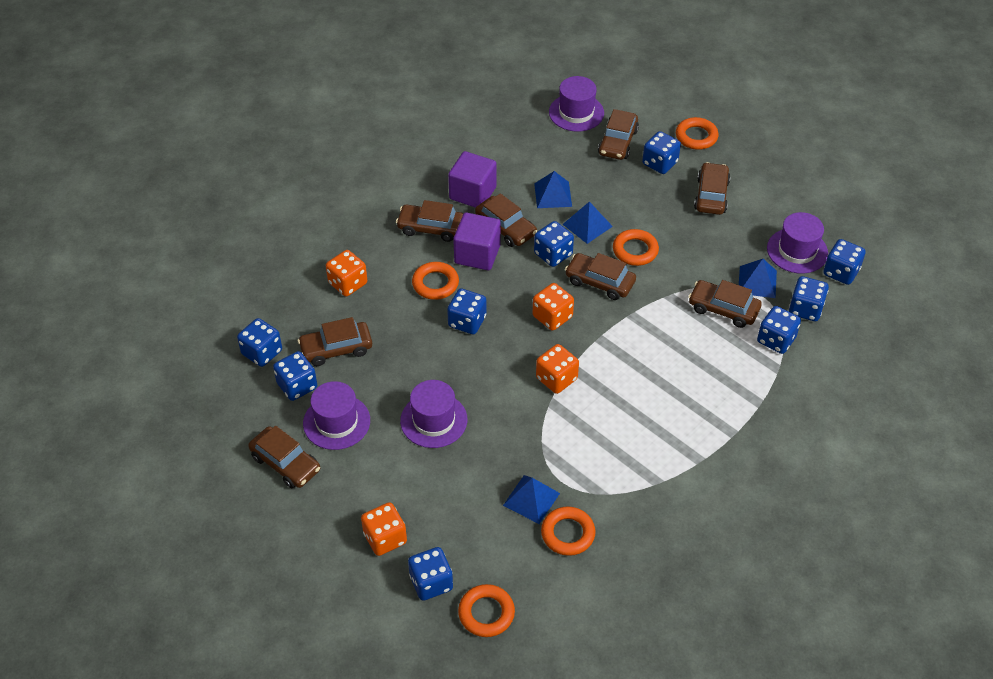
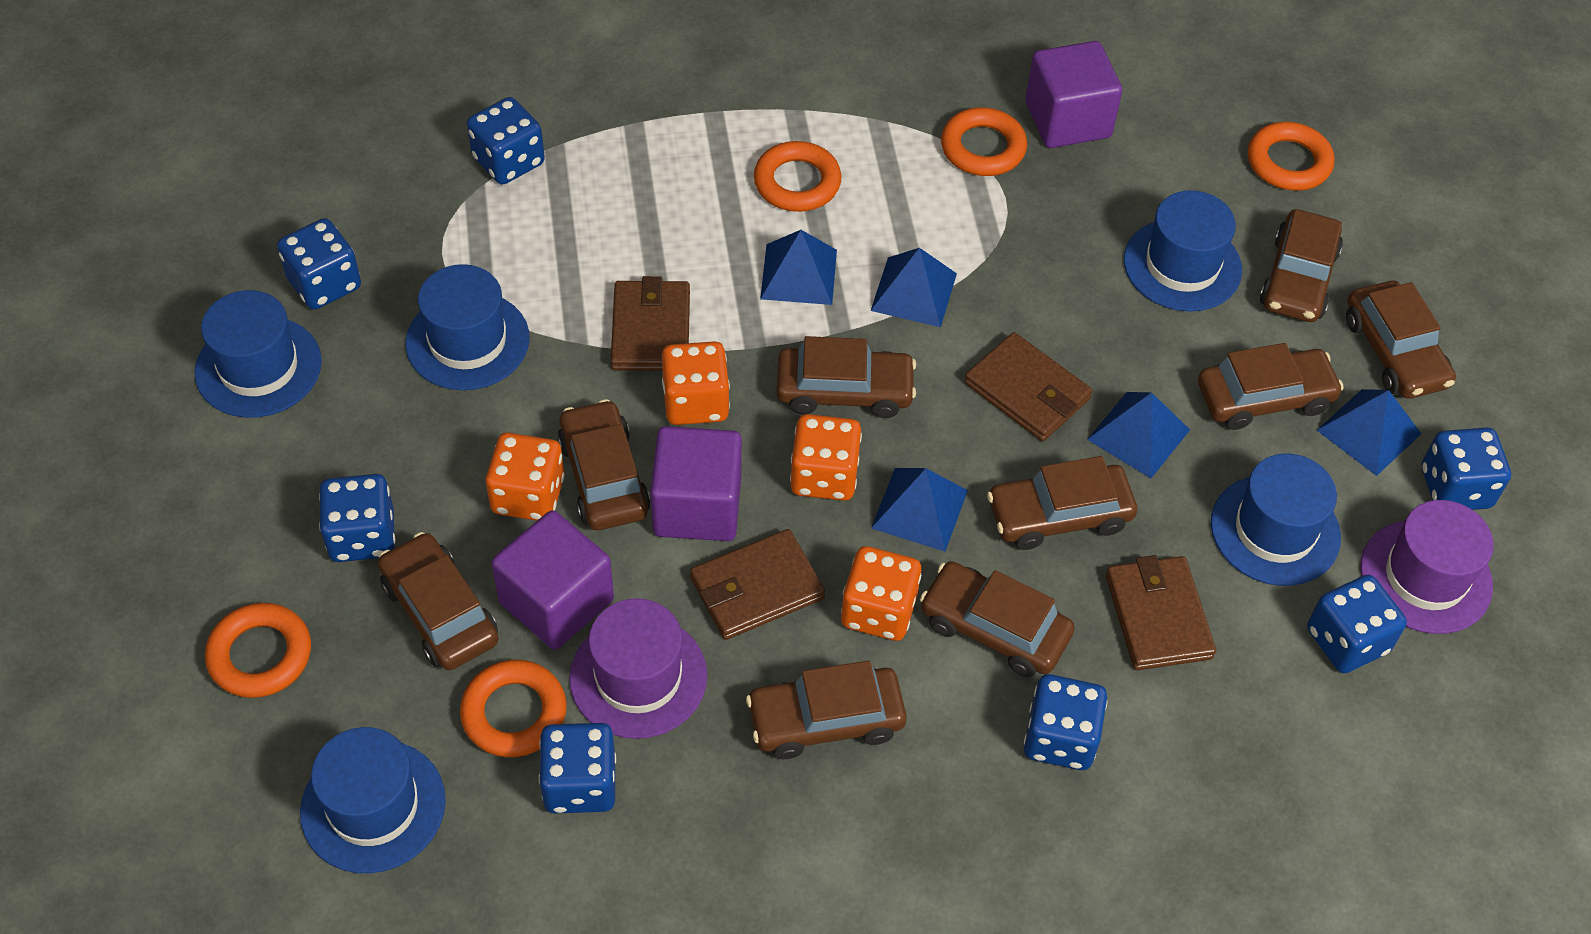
blue dice: [237,318,282,367] [273,351,317,401] [408,547,453,601] [447,288,487,335] [534,221,574,267] [642,131,681,174] [757,306,801,354] [789,276,829,321] [823,239,866,285] = 9 -> [277,218,361,310] [319,474,395,562] [467,97,545,185] [539,723,616,813] [1024,674,1107,770] [1307,575,1407,673] [1422,427,1511,510] = 7
blue hat: none = 0 -> [194,290,322,418] [300,727,446,873] [406,264,530,390] [1124,190,1242,311] [1211,454,1341,586] = 5
blue pyramid: [503,475,560,524] [534,171,572,208] [563,202,613,244] [739,259,777,298] = 4 -> [760,230,837,305] [871,248,957,327] [871,468,968,552] [1087,392,1190,478] [1317,389,1421,476] = 5
brown car: [248,426,320,488] [298,317,372,366] [396,200,463,242] [475,193,537,247] [565,253,636,300] [598,109,639,160] [689,280,762,328] [694,162,731,215] = 8 -> [378,532,498,670] [557,399,650,530] [746,661,907,759] [776,336,916,418] [920,561,1075,677] [987,456,1137,550] [1198,343,1344,430] [1260,209,1343,322] [1346,281,1456,399] = 9
brown wallet: none = 0 -> [611,276,690,371] [690,529,825,640] [964,332,1092,441] [1106,555,1216,670] = 4
purple cube: [448,151,497,208] [453,212,501,270] = 2 -> [491,510,614,649] [650,426,742,541] [1025,41,1122,148] = 3
purple hat: [303,381,370,450] [400,380,467,448] [549,76,604,131] [767,212,828,274] = 4 -> [569,598,707,739] [1361,500,1494,634] = 2

